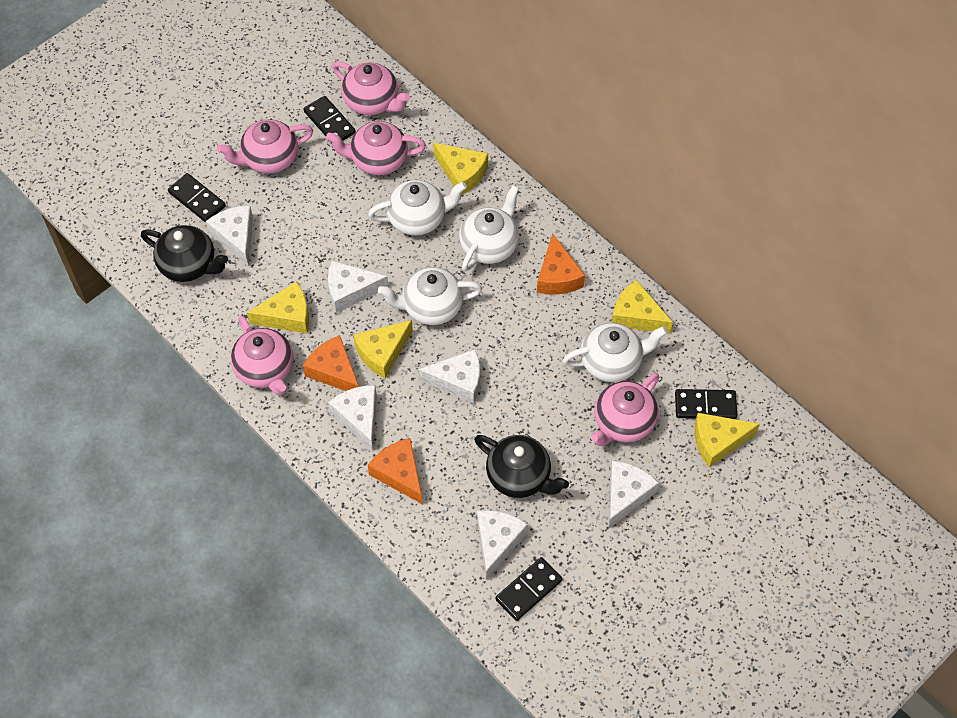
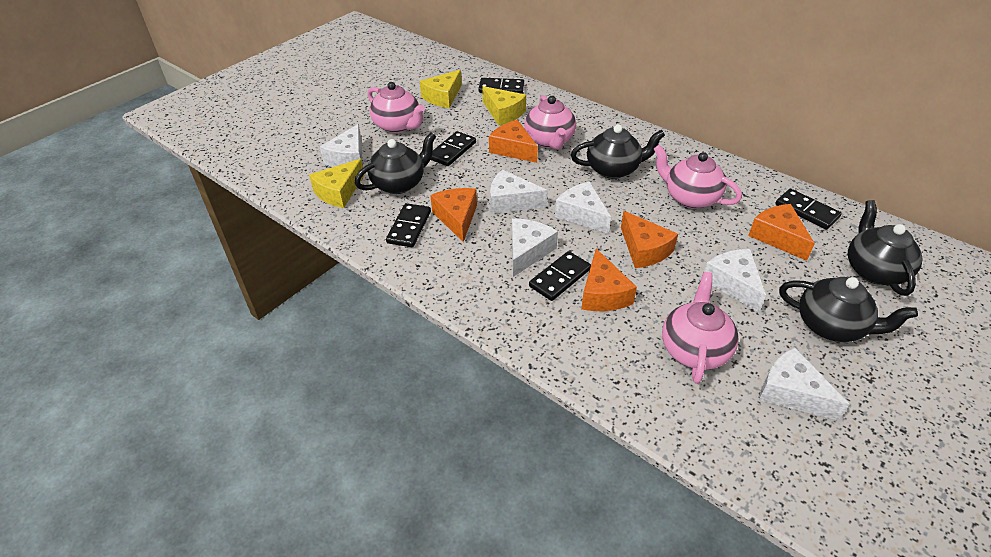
black domino: [168,173,226,222] [304,96,356,143] [495,557,563,621] [675,389,737,419] = 4 -> [386,203,431,247] [431,131,476,166] [478,78,524,94] [529,251,591,301] [775,189,842,230] = 5
black teapot: [141,225,228,282] [474,435,569,498] = 2 -> [355,132,436,194] [571,124,665,179] [779,277,918,342] [848,200,923,296] = 4
orange cheese: [303,335,359,391] [368,438,422,504] [537,233,585,295] = 3 -> [430,188,477,242] [489,120,538,163] [581,249,637,311] [621,211,678,268] [748,204,815,261] = 5
pink teapot: [217,119,313,174] [230,316,294,395] [326,121,426,175] [332,61,410,115] [591,373,660,446] = 5 -> [367,82,425,133] [524,95,576,149] [654,145,742,209] [662,272,739,384] = 4
white teapot: [368,180,467,236] [378,267,482,325] [459,185,519,271] [563,323,667,382] = 4 -> none = 0
yellow cheese: [247,281,309,333] [353,320,413,378] [433,143,488,195] [612,280,673,333] [694,413,760,467] = 5 -> [309,159,364,208] [420,70,462,108] [482,86,526,125] = 3

